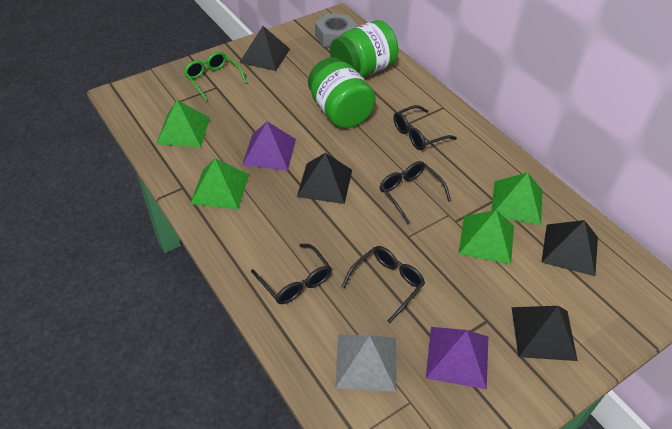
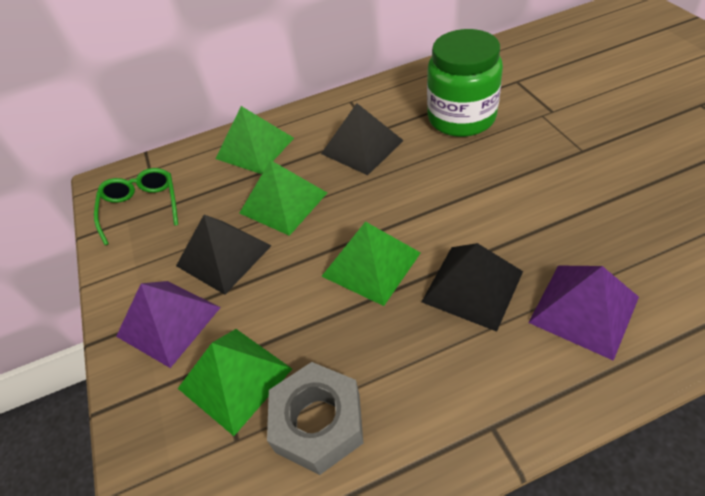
black glasses: [251,244,331,304] [342,246,425,323] [380,161,451,224] [394,105,457,150] = 4 -> none = 0
black pyramid: [239,26,290,71] [297,153,352,204] [512,306,578,361] [541,220,598,276] = 4 -> [176,215,271,295] [321,103,404,175] [422,243,523,332] = 3
green jar: [308,57,376,128] [330,20,398,77] = 2 -> [427,29,503,137] = 1
grey pyramid: [335,335,397,392] = 1 -> none = 0

